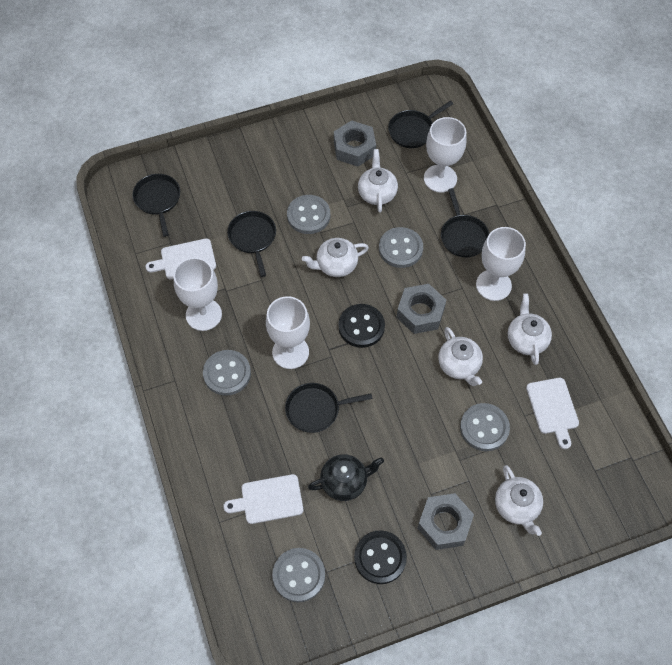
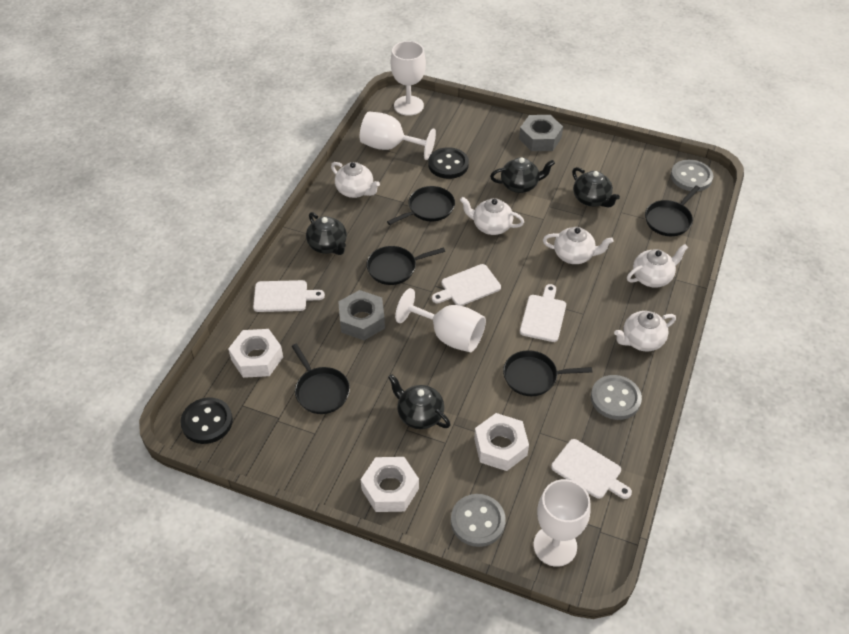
black teapot: [308,454,384,501] = 1 -> [306,212,347,255] [388,374,450,429] [490,157,555,193] [572,167,620,207] = 4
grey button: [203,350,251,396] [272,548,325,602] [287,195,330,234] [379,227,423,268] [460,403,510,451] = 5 -> [451,494,506,547] [591,375,642,420] [671,160,713,191] = 3
grey nut: [334,120,376,167] [397,284,446,334] [417,493,474,550] = 3 -> [338,290,385,340] [519,115,563,151] = 2
white cutting board: [146,238,216,280] [223,474,303,524] [526,378,579,449] = 3 -> [253,280,325,312] [432,264,501,306] [520,284,566,342] [551,439,632,499] = 4
white nut: none = 0 -> [228,329,283,378] [361,457,419,512] [474,413,529,471] = 3

